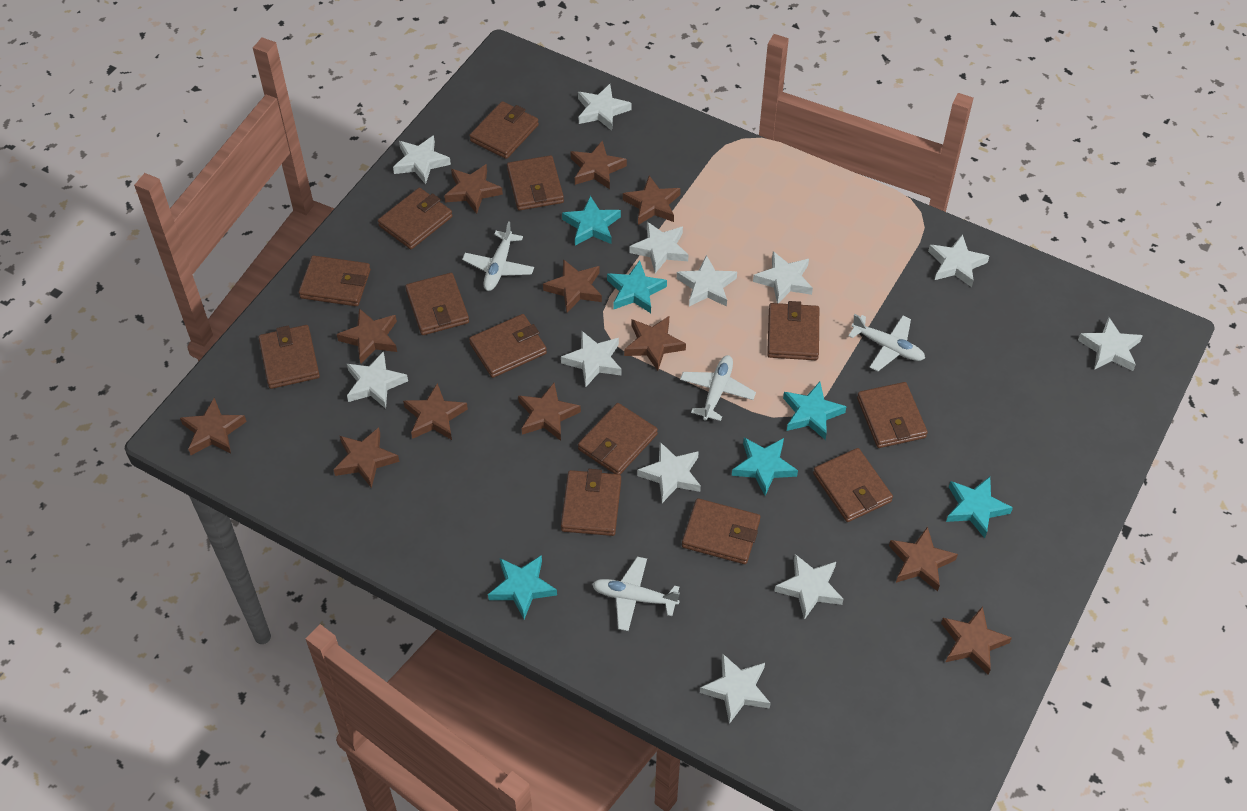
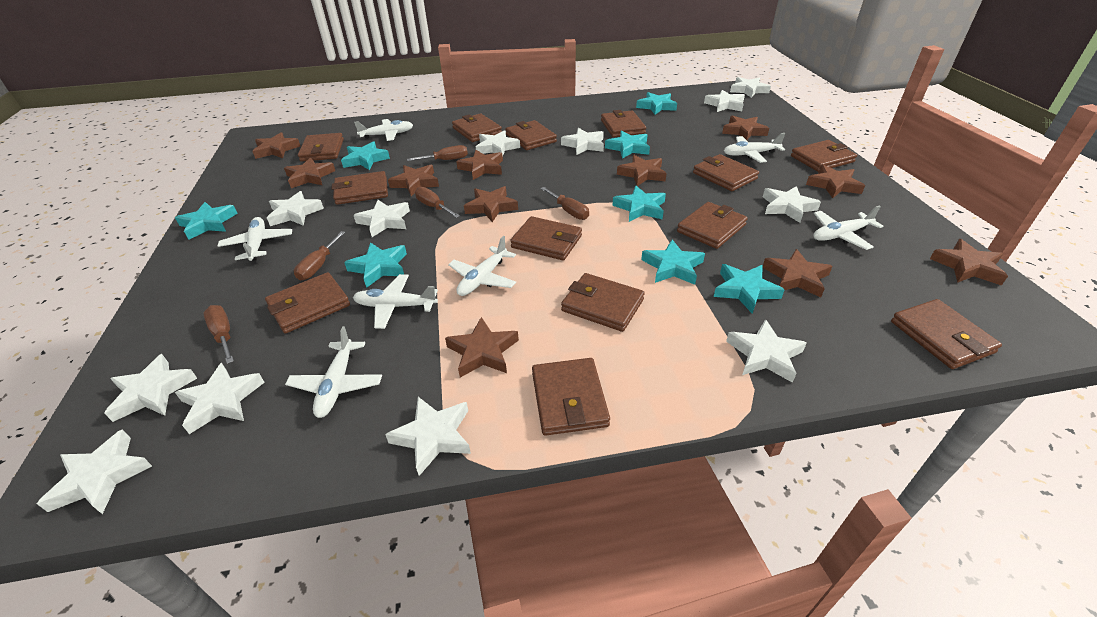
brown screwdriver: none = 0 -> [204,305,234,364] [294,231,346,280] [407,145,468,161] [415,187,460,218] [540,187,589,220] = 5
brown star: [180,398,247,455] [333,427,399,488] [337,308,397,364] [403,383,468,440] [444,164,503,214] [518,383,581,441] [543,259,602,313] [570,140,627,189] [623,176,681,225] [624,316,686,371] [889,526,958,591] [941,606,1012,675] = 12 -> [252,132,301,159] [284,157,335,188] [388,165,439,196] [445,317,519,377] [456,150,503,180] [464,186,518,222] [617,155,667,186] [722,116,769,140] [763,249,833,297] [806,164,865,198] [930,239,1008,286] = 11
turquoise star: [488,555,557,619] [562,196,621,246] [607,260,667,313] [732,438,798,496] [783,382,847,440] [946,477,1013,538] = 6 -> [175,202,238,239] [341,141,390,170] [344,243,407,288] [605,130,650,159] [613,186,666,222] [636,92,677,115] [641,240,705,285] [714,264,785,314] = 8
white plane: [462,221,534,291] [592,557,680,631] [680,355,756,421] [848,314,925,371] = 4 -> [218,217,292,261] [285,326,382,418] [353,274,438,329] [354,119,413,141] [448,236,516,296] [724,133,785,163] [813,205,883,250] = 7

